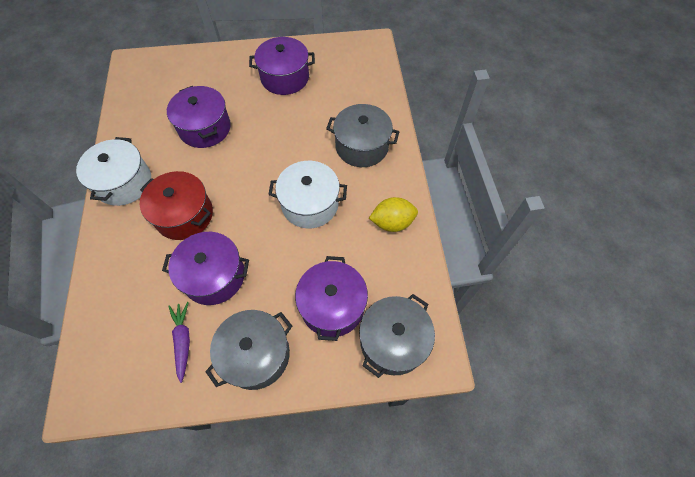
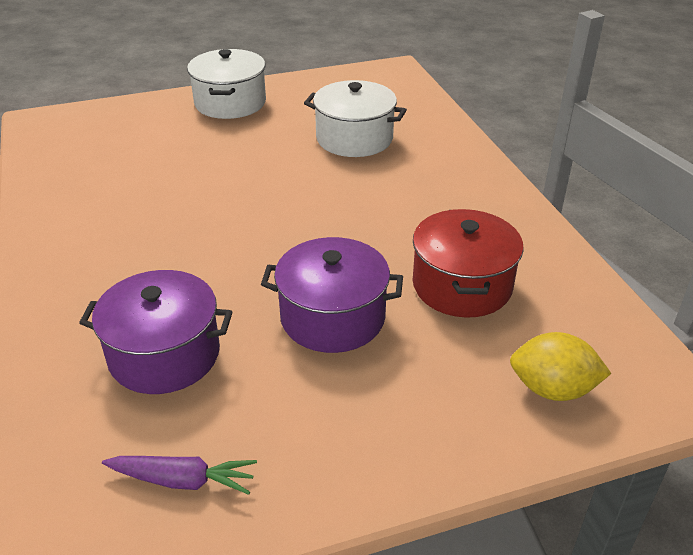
grey pot: [205,310,292,390] [326,104,399,167] [359,294,435,378] = 3 -> none = 0
purple pot: [162,232,249,305] [167,86,231,148] [249,37,315,95] [295,256,368,341] = 4 -> [79,270,232,394] [261,237,403,353] = 2

